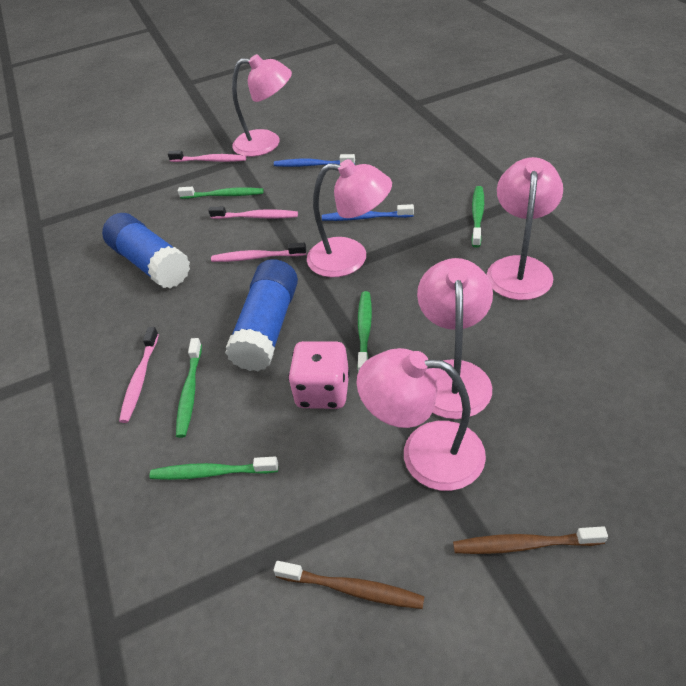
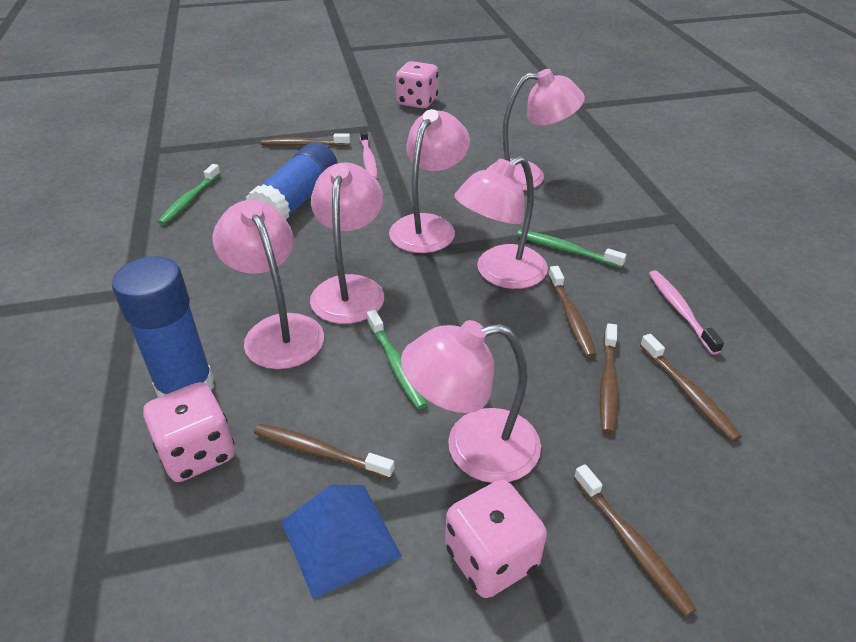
blue pyramid: none = 0 -> [281,485,402,600] = 1
blue toothbrush: [274,154,355,167] [322,204,414,221] = 2 -> none = 0
brown toothbrush: [273,561,425,609] [453,526,608,554] = 2 -> [254,424,395,479] [261,133,350,146] [548,266,597,358] [574,464,697,617] [600,323,618,434] [640,334,742,441] = 6
green toothbrush: [149,457,278,480] [176,338,202,438] [178,187,264,199] [357,291,372,372] [471,186,484,247] = 5 -> [158,164,221,225] [367,310,428,409] [517,230,626,268] = 3
pink dice: [288,341,350,409] = 1 -> [143,382,235,482] [396,61,438,108] [445,480,547,598] = 3
pink lamp: [232,54,292,157] [307,159,392,277] [357,348,486,491] [417,258,493,419] [487,157,563,300] = 5 -> [213,200,324,369] [310,163,384,324] [389,109,470,253] [401,320,541,483] [454,156,548,289] [487,69,585,191] = 6
pink toothbrush: [119,327,159,423] [168,151,246,162] [208,207,298,219] [211,243,306,262] = 4 -> [359,127,377,179] [649,270,724,355] = 2

